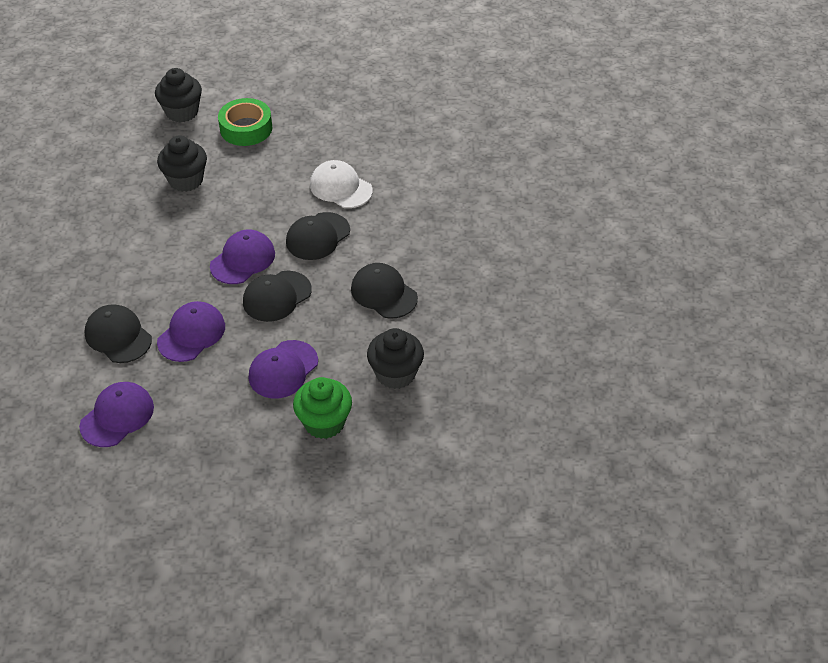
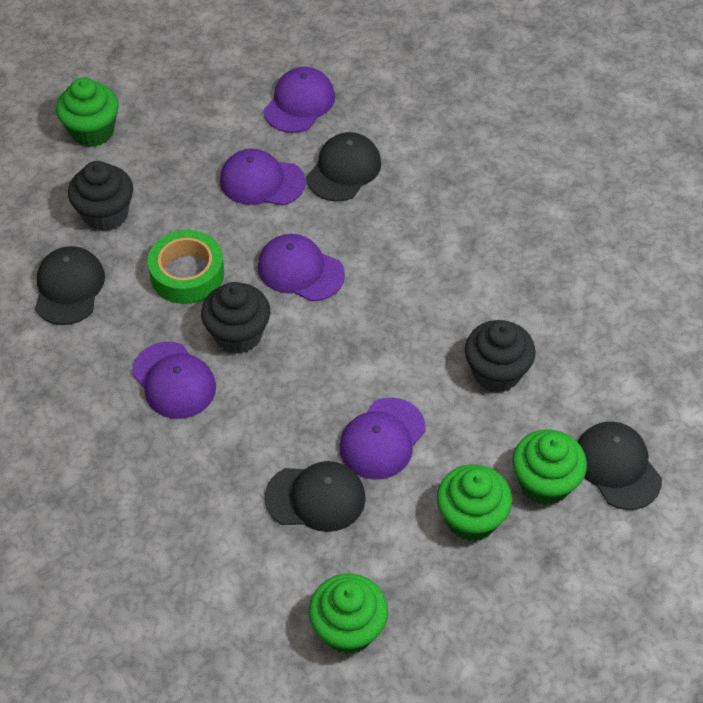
green cupcake: [293,377,352,439] = 1 -> [56,77,119,147] [309,574,388,654] [437,464,512,542] [512,429,587,505] = 4
purple cap: [79,382,154,447] [157,301,225,362] [210,230,275,284] [249,340,318,399] = 4 -> [132,342,216,419] [220,149,306,205] [258,234,345,302] [264,67,335,133] [339,397,426,480] = 5
white cap: [310,160,373,208] = 1 -> none = 0

